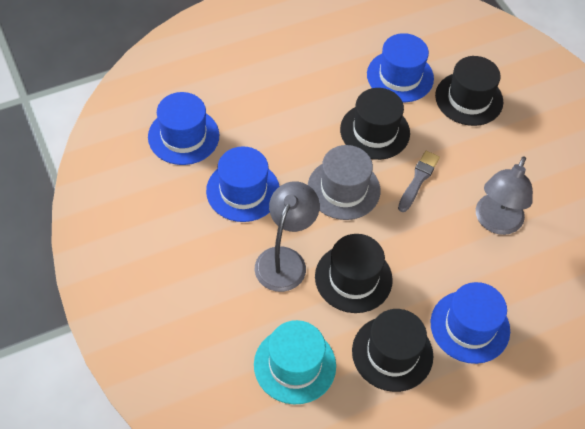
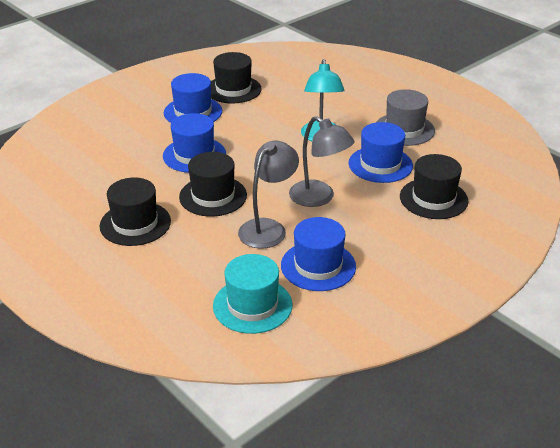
grey brush: [398,151,440,212] = 1 -> none = 0
turquoise lamp: none = 0 -> [301,59,344,141] = 1

